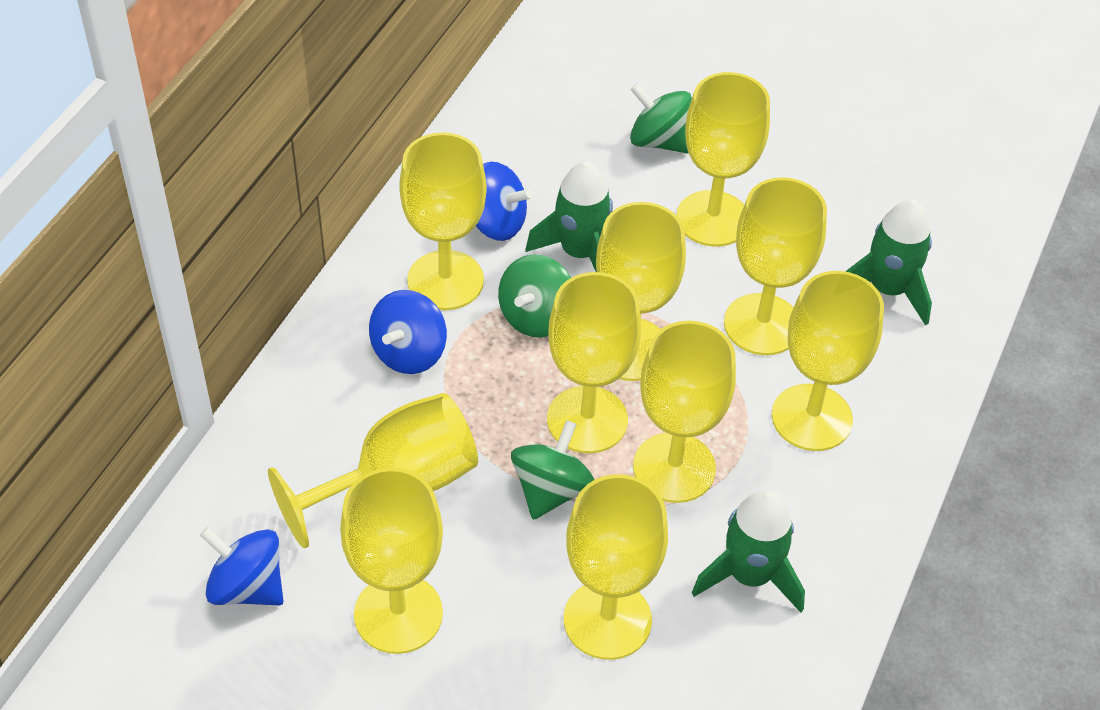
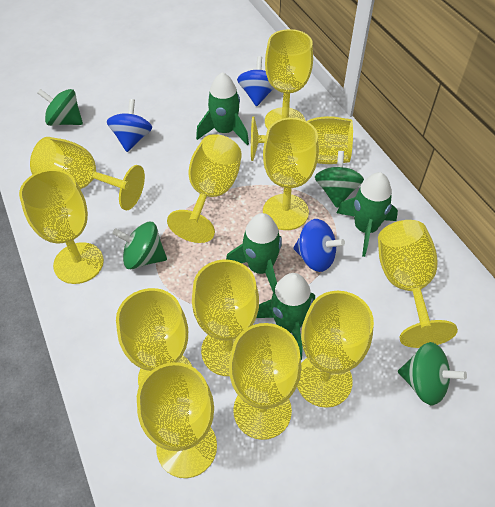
green rocket: [525,162,613,272] [692,490,805,613] [845,200,932,325] = 3 -> [196,72,249,145] [226,213,282,292] [256,273,315,360] [337,172,398,257] = 4
green spinning top: [498,254,571,338] [511,420,595,520] [630,83,692,153] = 3 -> [38,89,83,126] [112,222,167,269] [315,151,364,208] [398,342,467,405] = 4
yellow goblet: [268,393,478,549] [340,468,443,654] [399,132,487,310] [547,272,641,453] [564,474,668,660] [596,202,686,381] [633,321,736,503] [676,72,770,247] [724,177,827,355] [772,271,884,451] = 10 -> [19,169,104,284] [30,137,145,210] [116,288,193,386] [137,362,217,478] [167,134,242,243] [192,260,259,376] [229,323,302,440] [251,116,353,164] [263,118,319,230] [265,29,313,129] [297,291,374,408] [378,220,458,348] = 12

